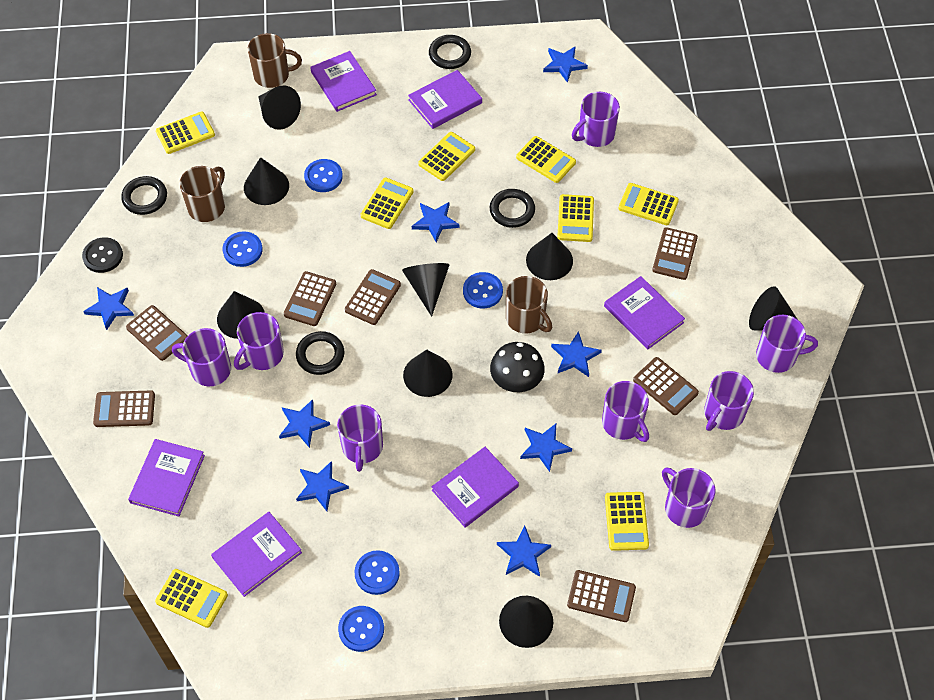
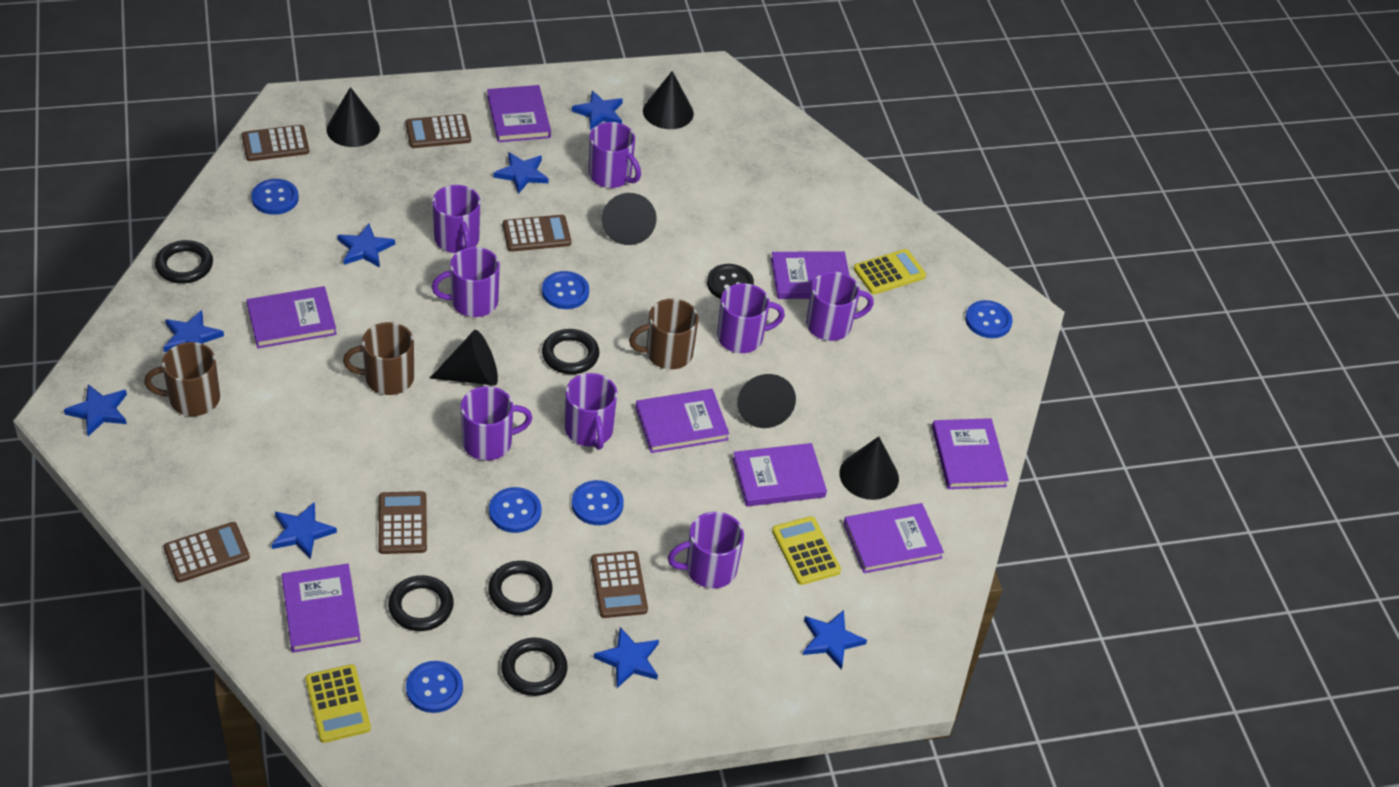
black cone: [217,291,265,339] [244,157,289,205] [258,85,301,130] [402,263,450,317] [403,349,453,397] [499,596,553,648] [526,233,573,280] [749,287,798,330] = 8 -> [326,87,380,147] [430,330,498,386] [602,193,657,245] [643,71,694,129] [737,374,796,428] [840,436,899,500] = 6
black mushroom: [490,342,545,393] = 1 -> none = 0
black ring: [121,176,167,215] [296,331,344,375] [429,35,471,69] [490,189,535,228] = 4 -> [155,240,213,283] [388,575,454,631] [488,561,553,616] [501,638,568,696] [542,329,599,374] = 5
blue button: [223,231,263,267] [304,159,343,192] [338,606,384,652] [355,550,400,595] [463,272,503,309] = 5 -> [251,179,299,215] [406,661,463,713] [489,487,541,533] [542,271,589,309] [572,480,624,525] [965,300,1013,338] = 6
brown calculator: [93,390,155,427] [126,305,188,361] [284,271,336,326] [345,269,401,325] [567,570,636,622] [633,357,699,415] [652,227,698,280] = 7 -> [163,522,250,582] [242,125,309,161] [378,491,427,554] [405,114,471,148] [503,215,571,252] [591,551,648,618] = 6
purple book: [128,439,205,516] [211,512,302,597] [310,51,377,112] [408,70,482,129] [431,447,519,528] [604,276,685,349] = 6 -> [247,286,337,348] [281,564,361,653] [487,85,551,142] [635,389,729,453] [732,443,827,507] [771,251,850,299] [843,503,944,573] [932,418,1009,489] = 8
yellow calculator: [155,569,228,628] [156,112,215,154] [361,177,414,229] [418,132,475,181] [516,136,576,183] [557,194,594,242] [605,492,649,551] [618,183,679,225] = 8 -> [305,664,371,743] [772,516,841,585] [854,249,926,294] = 3

